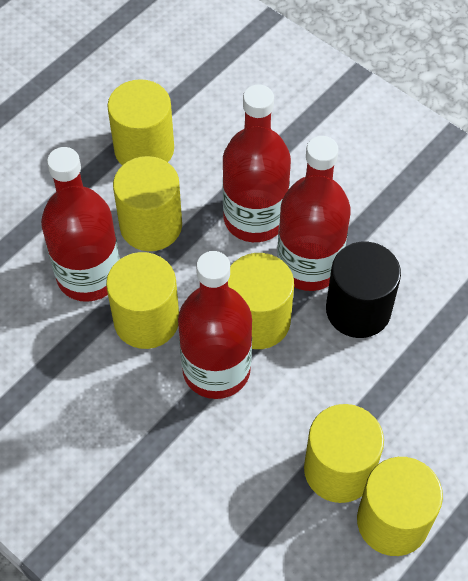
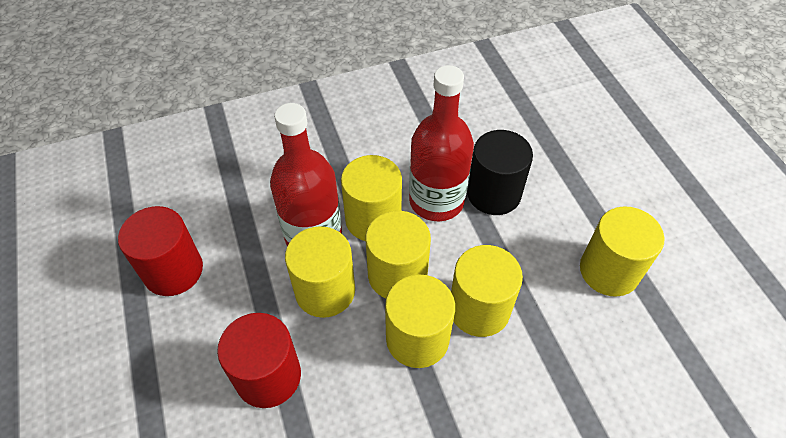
red bottle: [41,147,120,302] [178,251,252,399] [223,85,291,242] [277,136,351,291] = 4 -> [270,103,342,246] [409,65,474,221] = 2
red cylinder: none = 0 -> [118,206,203,296] [217,313,301,408] = 2

